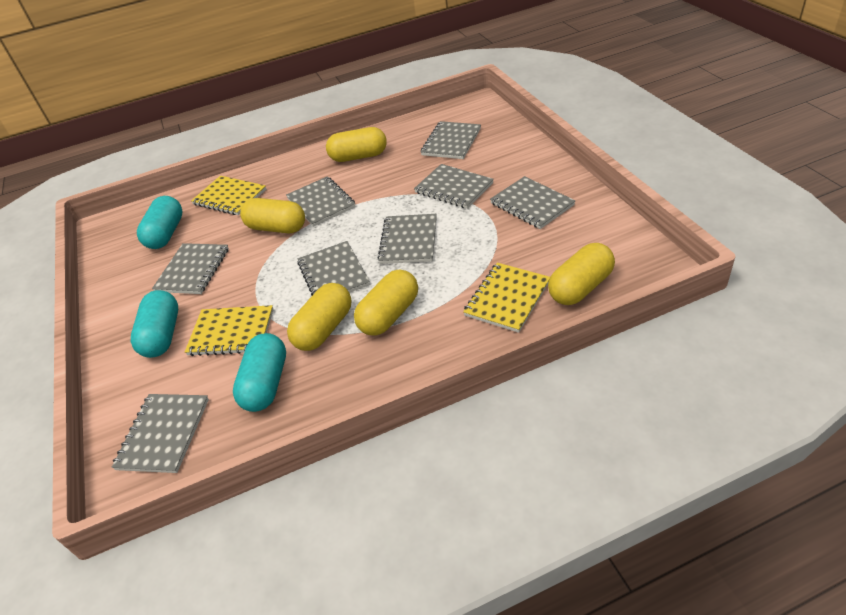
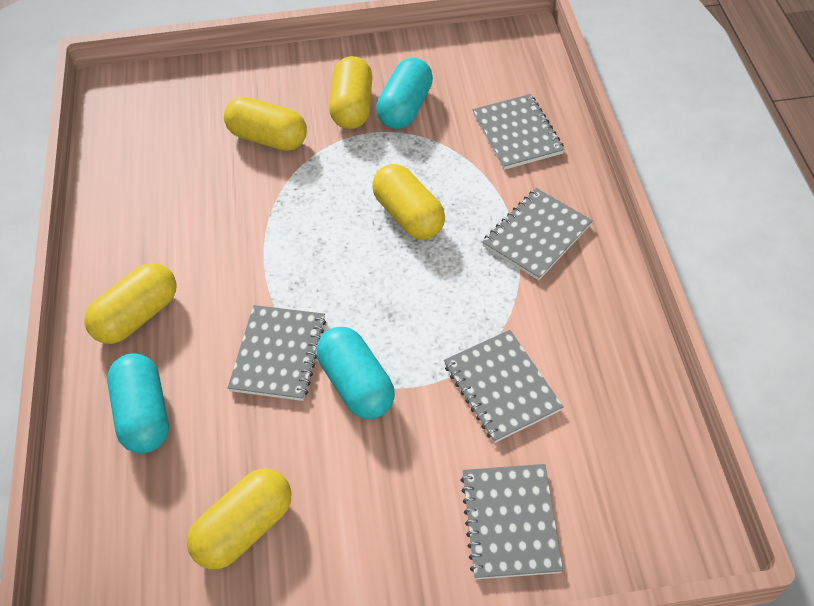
grey notebook: [112,394,209,473] [152,243,229,294] [286,177,356,227] [298,241,370,295] [378,214,437,264] [414,164,494,209] [421,121,481,159] [490,176,575,229] = 8 -> [228,305,326,401] [444,330,564,443] [460,464,563,579] [473,94,565,170] [482,188,593,280] = 5
yellow notebook: [185,305,273,356] [191,176,266,215] [463,263,550,333] = 3 -> none = 0

